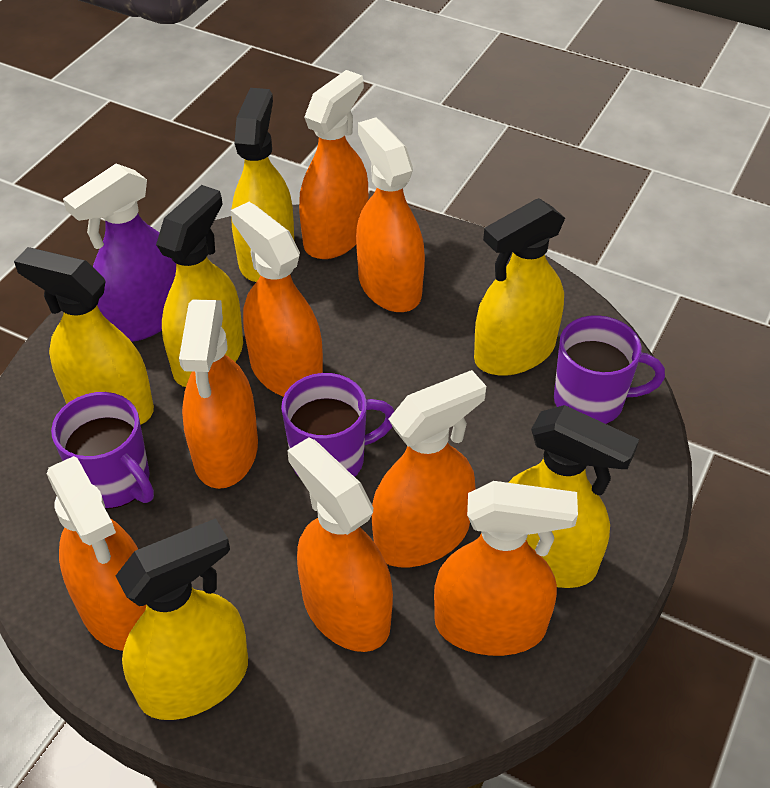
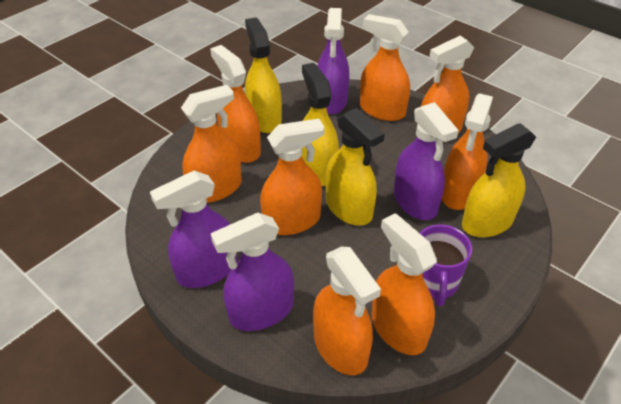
purple mug: [51,392,154,509] [281,373,394,477] [554,315,665,424] = 3 -> [420,224,472,306] = 1
purple spray bottle: [63,163,176,342] = 1 -> [150,170,237,288] [211,213,294,331] [317,8,350,114] [394,102,459,220] = 4
yellow spray bottle: [14,247,154,425] [116,518,248,720] [156,185,243,387] [231,88,294,282] [474,198,565,376] [508,405,639,588] = 6 -> [245,17,282,133] [302,63,339,186] [325,108,385,226] [462,123,536,238] = 4

